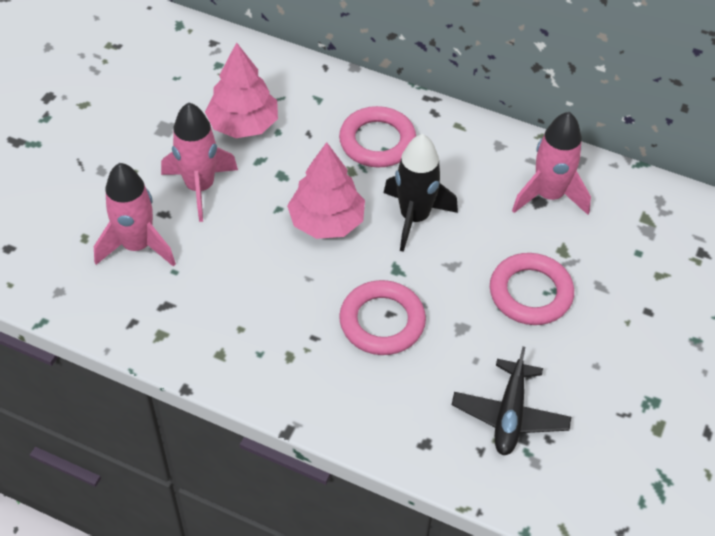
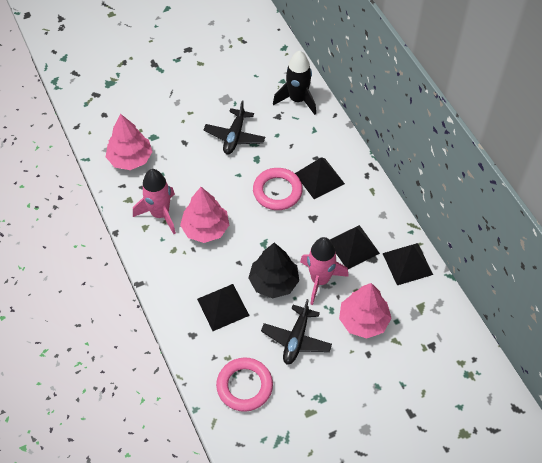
black plane: [452,347,571,455] = 1 -> [203,100,265,154] [261,299,332,365] = 2
black pyramid: none = 0 -> [197,284,250,331] [295,157,345,199] [330,225,380,269] [382,243,433,285] = 4
black tree: none = 0 -> [248,243,299,298] = 1
pink ring: [339,106,416,167] [339,280,426,355] [490,253,574,325] = 3 -> [216,357,273,412] [253,168,303,210] = 2
pink rocket: [94,163,176,267] [161,102,238,222] [512,112,591,215] = 3 -> [133,169,176,234] [300,237,349,305] = 2
pink tree: [205,42,278,138] [287,142,365,239] = 2 -> [106,114,152,170] [180,187,229,243] [339,283,391,338] = 3

